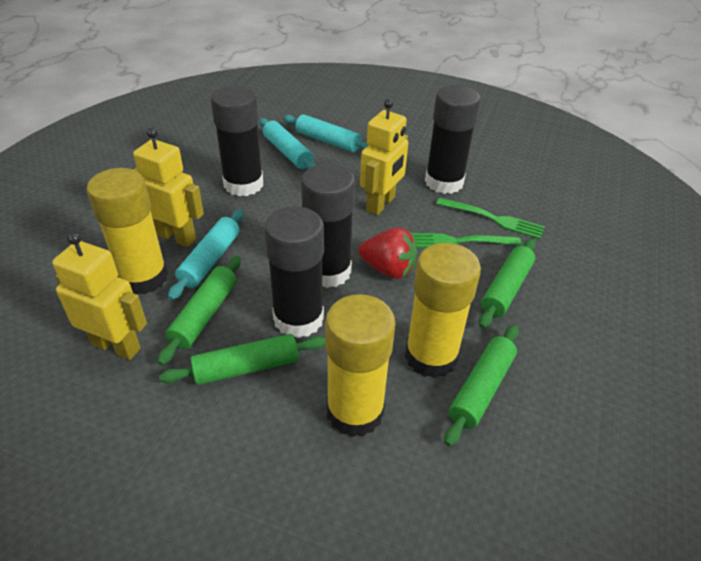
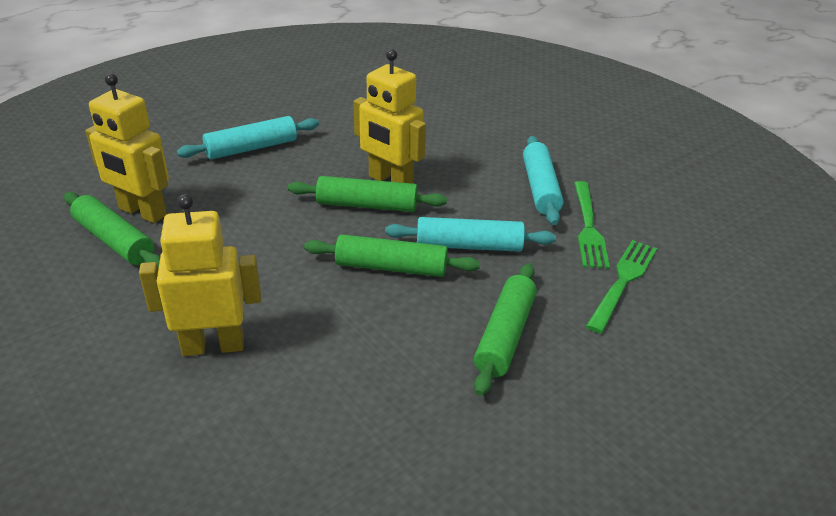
black glue stick: [211,85,263,196] [264,207,324,338] [301,164,356,288] [425,85,481,194] = 4 -> none = 0
red strawberry: [359,227,417,279] = 1 -> none = 0
yellow glue stick: [87,168,168,294] [325,294,396,437] [405,243,481,378] = 3 -> none = 0

